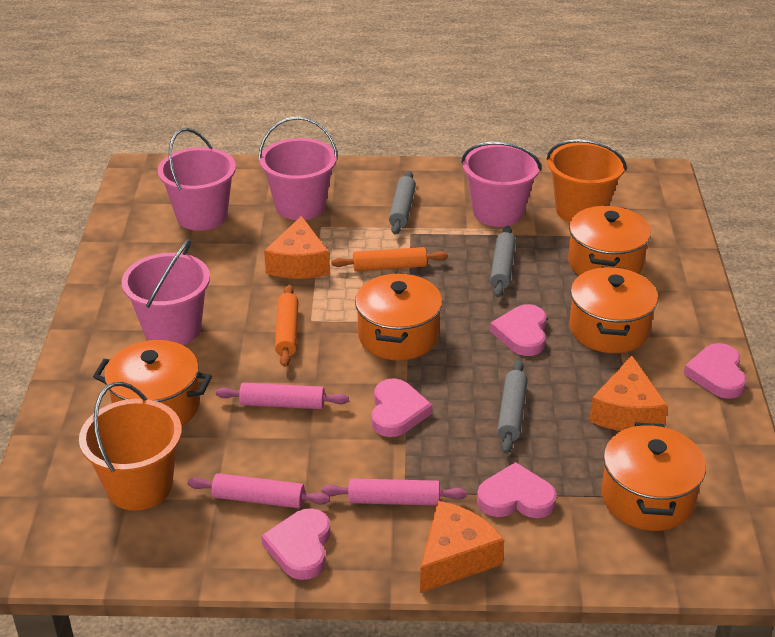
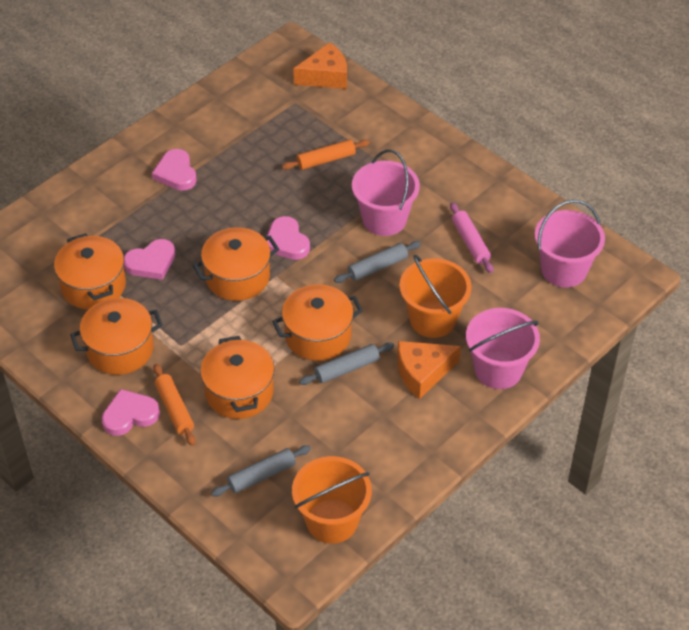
orange cheese: [264,216,329,279] [420,501,504,593] [589,355,668,431] = 3 -> [293,42,347,89] [397,341,461,399] = 2
pink bucket: [121,239,210,345] [158,128,236,231] [258,116,338,220] [461,142,542,227] = 4 -> [352,149,420,236] [466,308,540,389] [535,200,605,288] = 3
pink heart: [261,508,331,580] [371,378,432,437] [477,462,557,518] [490,304,547,356] [684,343,747,399] = 5 -> [102,389,160,436] [124,239,176,280] [152,149,197,191] [267,216,310,260] = 4
pink rolling pin: [187,473,330,508] [216,383,349,409] [322,478,467,506] = 3 -> [450,202,493,273] = 1

